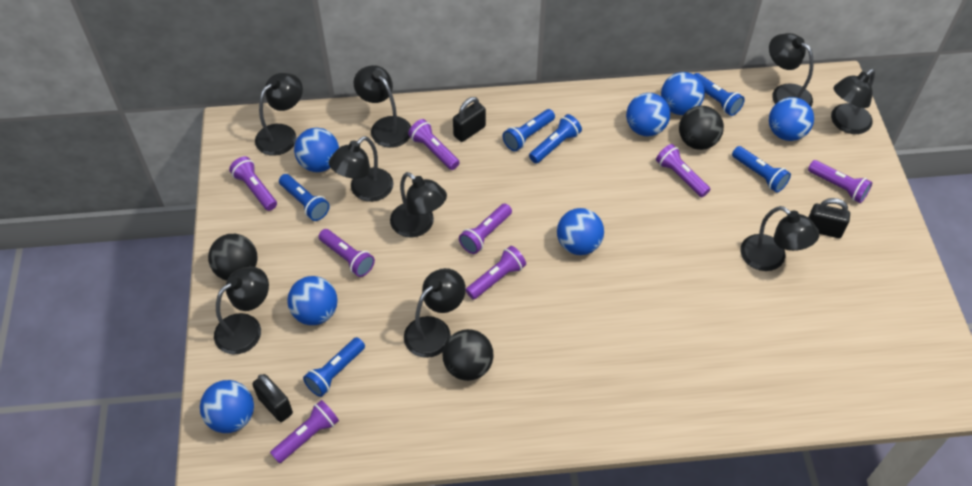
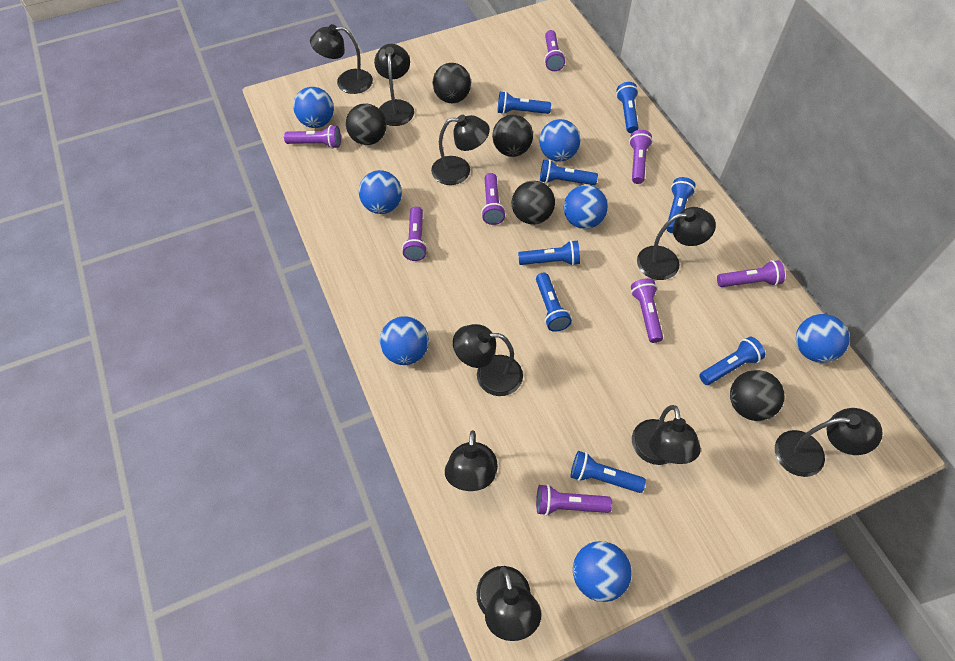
black ball: [208,234,257,281] [443,329,493,381] [679,106,724,150] = 3 -> [346,103,386,145] [432,63,471,103] [492,115,533,157] [512,181,555,225] [730,370,785,421] = 5
black padlock: [252,374,293,422] [453,97,486,142] [808,198,850,238] = 3 -> none = 0
blue flashlight: [279,174,330,221] [303,337,365,397] [503,109,555,151] [529,114,582,163] [694,73,745,116] [732,146,791,193] = 6 -> [497,91,551,114] [518,240,580,266] [536,272,572,332] [540,160,598,185] [570,451,646,493] [616,82,638,133] [667,177,696,233] [699,337,765,385] = 8

